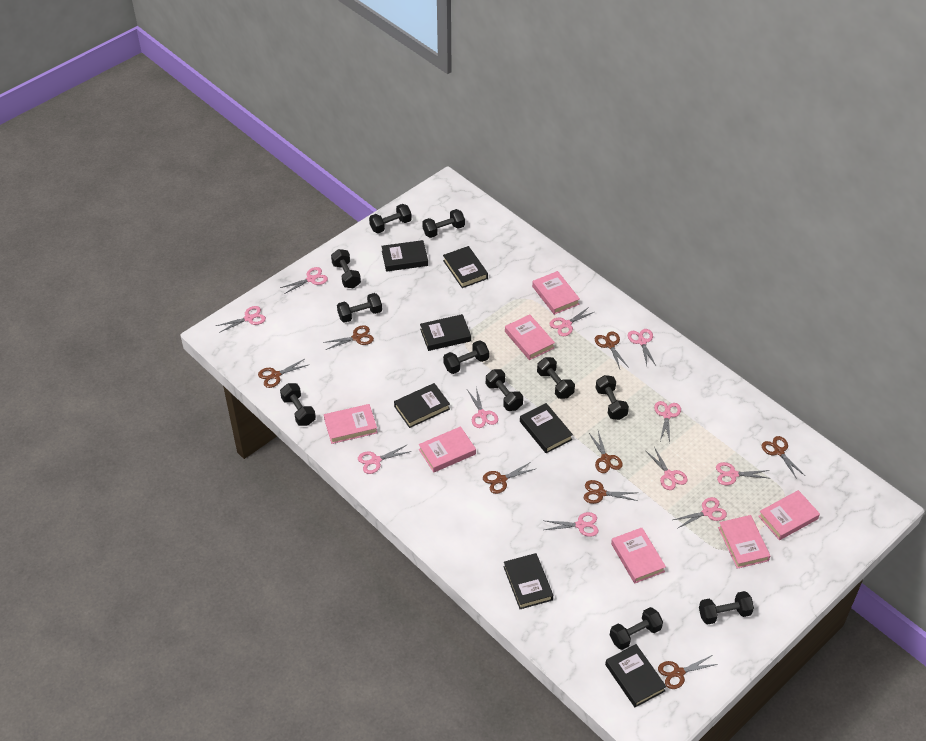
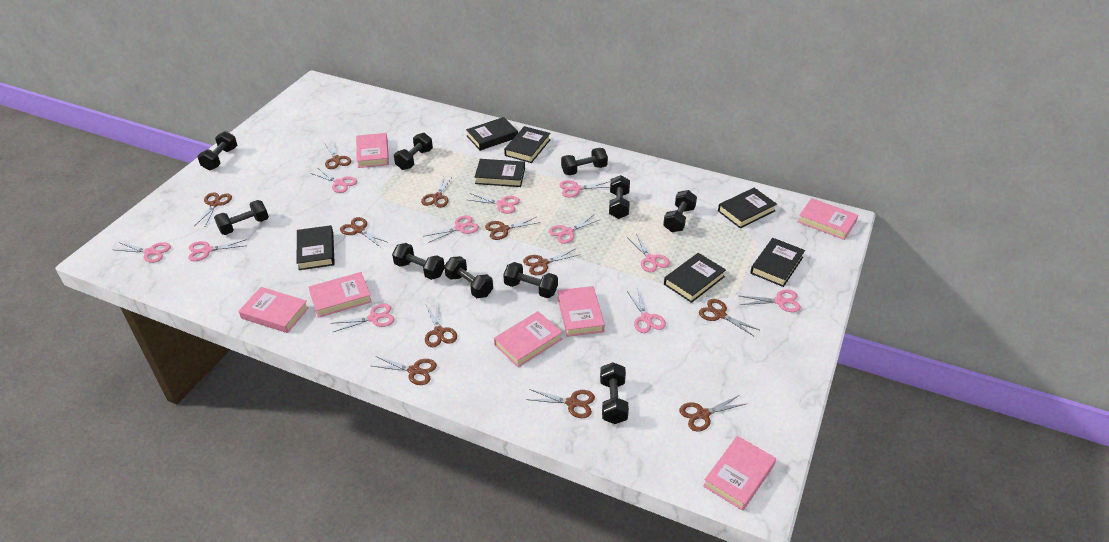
black dumbbell: [280,383,316,426] [331,249,361,288] [337,293,382,323] [369,204,412,233] [422,209,465,238] [443,340,489,374] [486,369,523,411] [537,357,575,399] [596,375,629,420] [610,607,663,650] [699,591,754,625] = 11 -> [197,131,237,170] [214,200,269,235] [392,243,445,280] [394,133,433,170] [444,256,493,298] [503,262,558,298] [561,148,608,175] [600,362,629,424] [609,175,630,219] [663,190,697,232] = 10
brown scissors: [258,359,308,388] [323,325,374,350] [483,462,535,494] [584,480,638,504] [588,431,623,473] [595,331,629,369] [658,655,718,689] [762,436,805,479] = 8 -> [194,192,232,226] [324,142,351,169] [340,217,389,247] [372,356,437,385] [421,175,453,208] [425,301,457,347] [485,217,541,240] [523,249,581,275] [526,389,595,418] [679,395,745,432] [699,299,759,337] = 11

